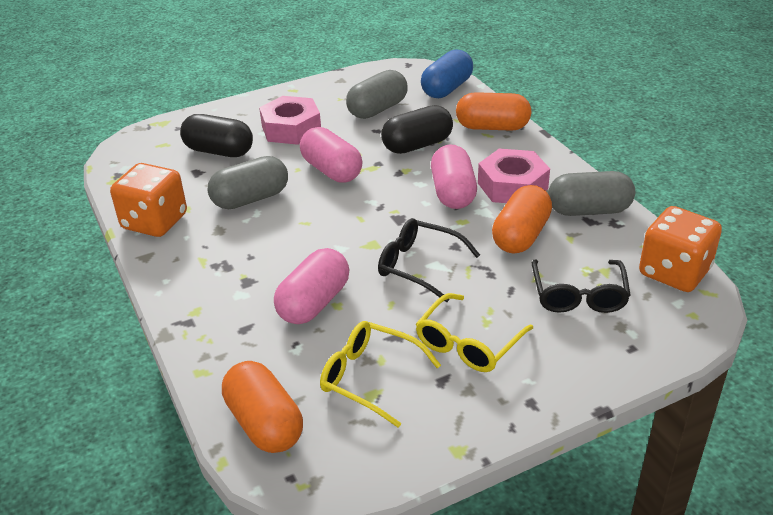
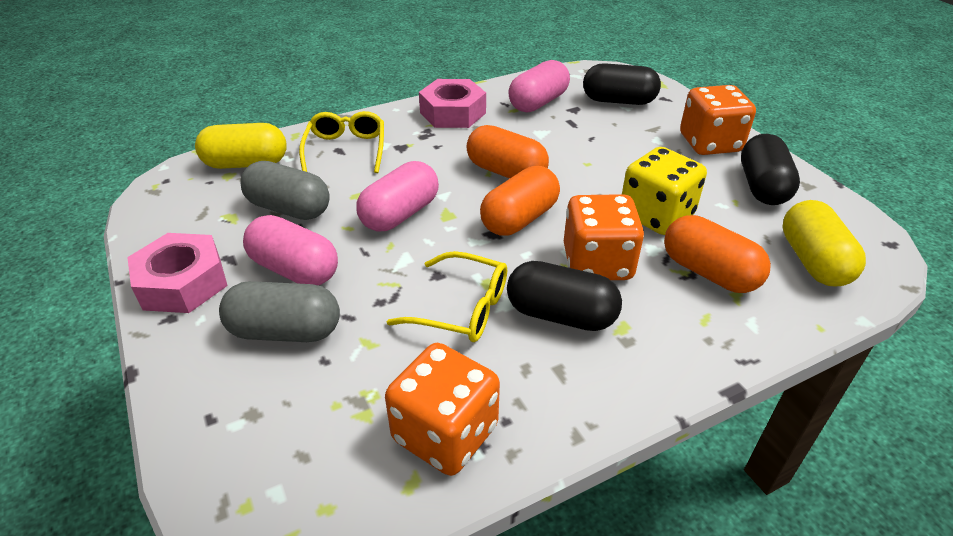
black capsule: [180,114,253,157] [381,105,453,154] = 2 -> [507,261,622,331] [583,63,661,105] [741,134,800,205] = 3
black glasses: [378,218,480,302] [532,260,631,313] = 2 -> none = 0
blue capsule: [421,49,473,98] = 1 -> none = 0
grey capsule: [208,156,288,209] [346,70,408,119] [548,171,635,216] = 3 -> [219,281,340,342] [240,161,330,220] = 2
orange dice: [110,163,187,237] [639,206,722,292] = 2 -> [385,343,500,476] [564,194,644,280] [680,85,756,155] = 3
yellow capsule: none = 0 -> [195,123,287,169] [782,200,866,286] = 2
yellow dice: none = 0 -> [622,147,707,235] = 1

